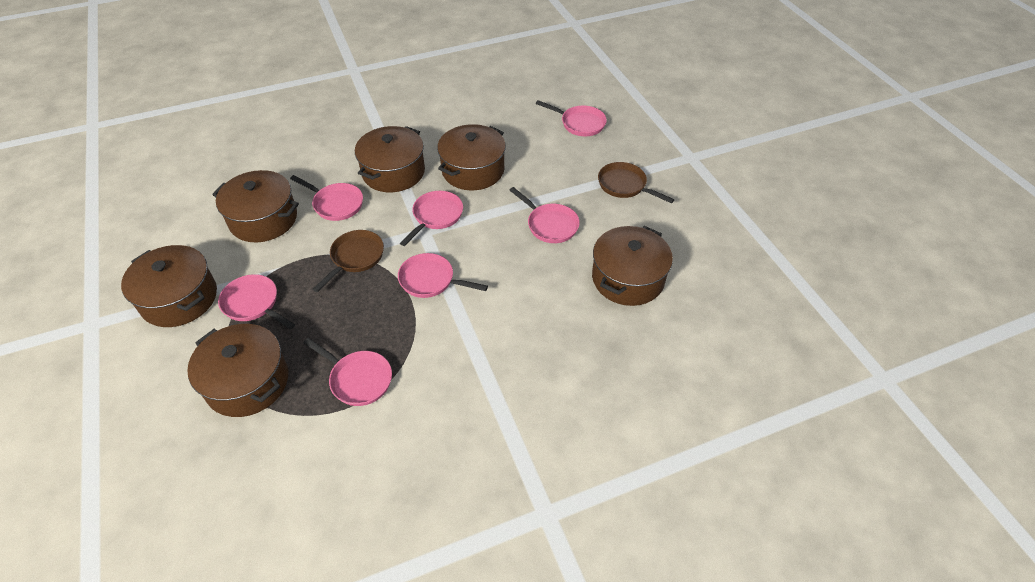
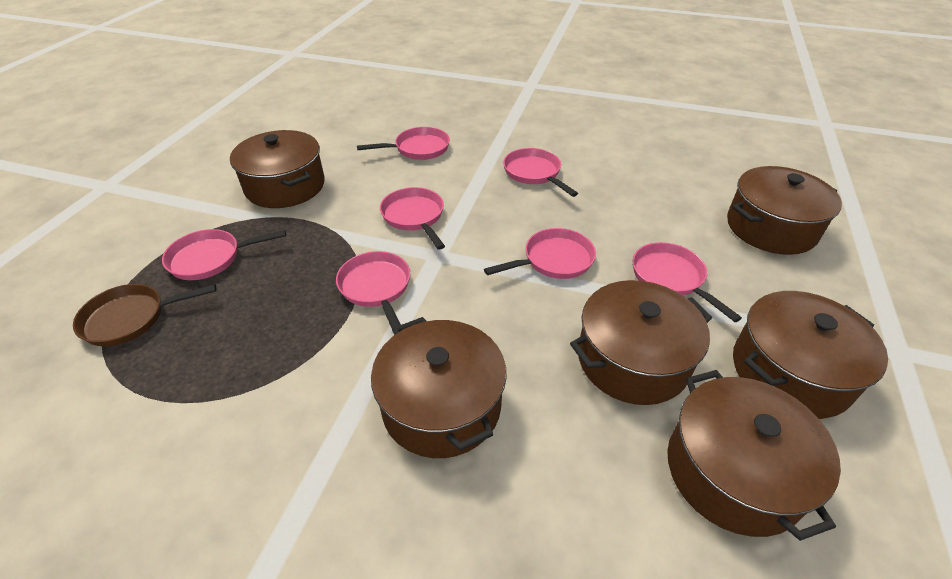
brown pan: [312,230,384,292] [598,162,674,203] = 2 -> [73,284,217,346] = 1

